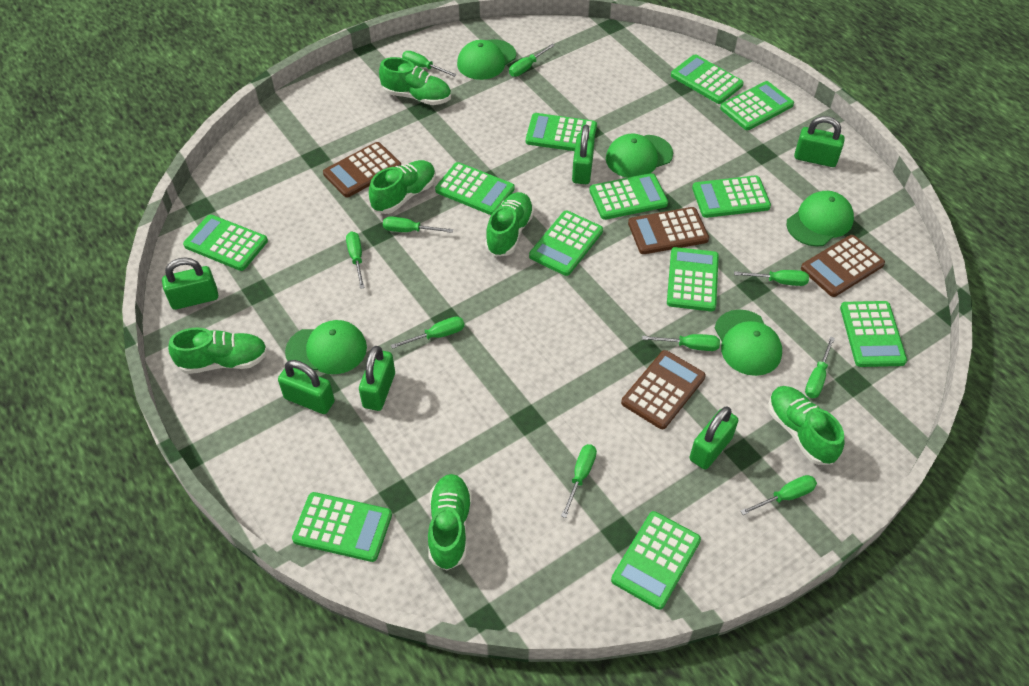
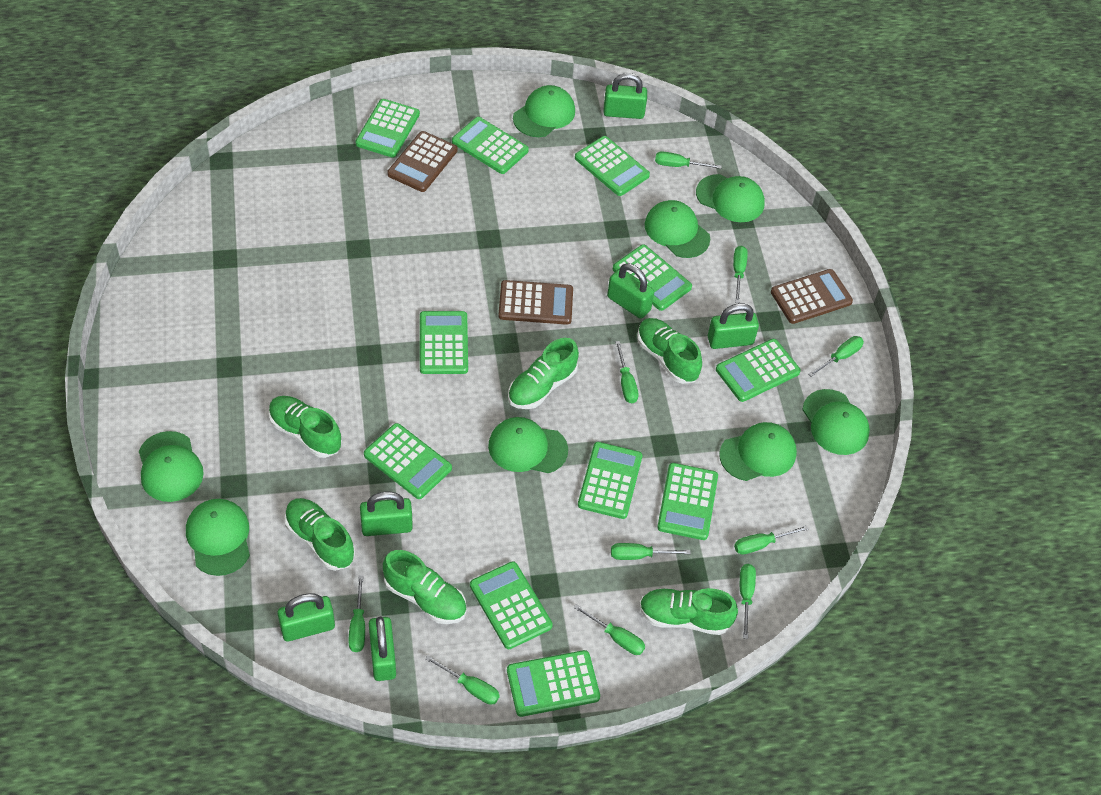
brown calculator: [323,142,401,197] [621,350,706,429] [628,207,709,254] [801,235,885,297] = 4 -> [387,131,458,192] [498,280,573,325] [771,269,853,324] = 3
green calculator: [183,215,268,271] [292,492,392,562] [435,162,515,215] [526,113,597,151] [529,211,603,276] [589,173,668,220] [611,511,701,610] [667,247,719,311] [671,54,744,104] [692,175,771,218] [720,81,794,130] [840,301,907,367] = 12 -> [356,99,420,158] [364,423,452,499] [420,311,468,374] [452,117,529,174] [470,561,553,649] [507,650,600,717] [575,136,650,196] [578,442,642,519] [613,244,692,311] [657,463,718,540] [716,339,801,402] = 11
green cap: [285,320,367,374] [457,39,516,80] [606,134,673,178] [715,309,782,376] [786,191,854,247] = 5 -> [139,431,204,502] [186,499,250,576] [488,417,568,473] [513,85,575,137] [645,200,710,258] [696,174,765,222] [719,422,797,481] [803,389,870,455] = 8

